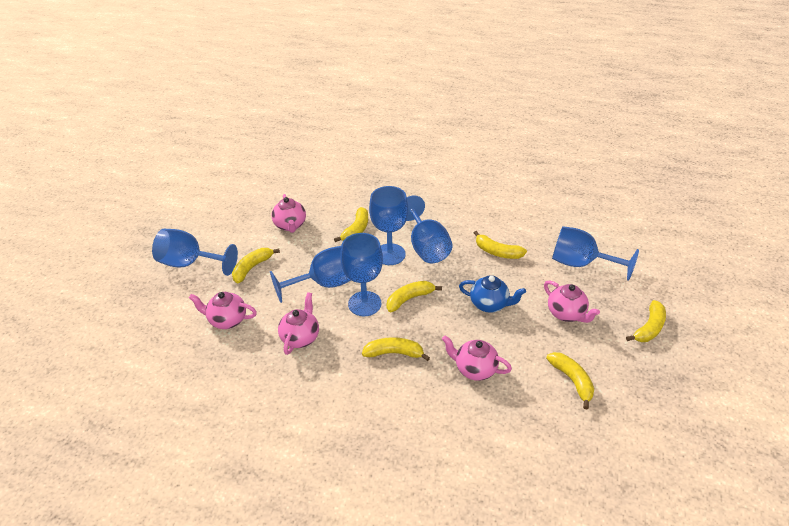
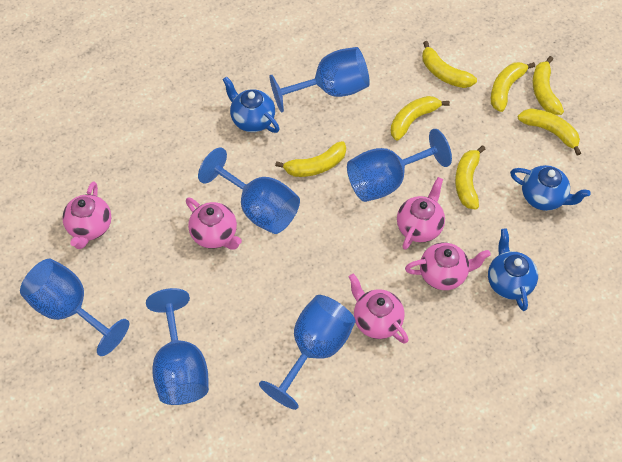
blue teapot: [459,275,526,313] = 1 -> [222,76,280,133] [488,229,538,311] [510,165,591,211] = 3

